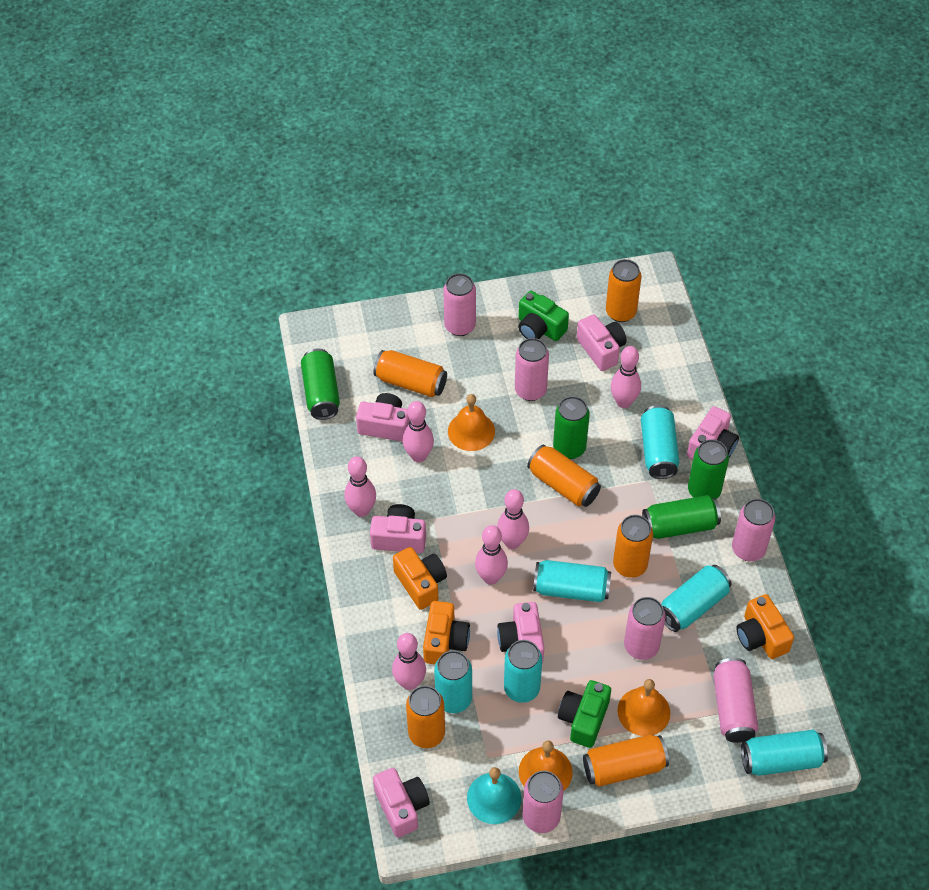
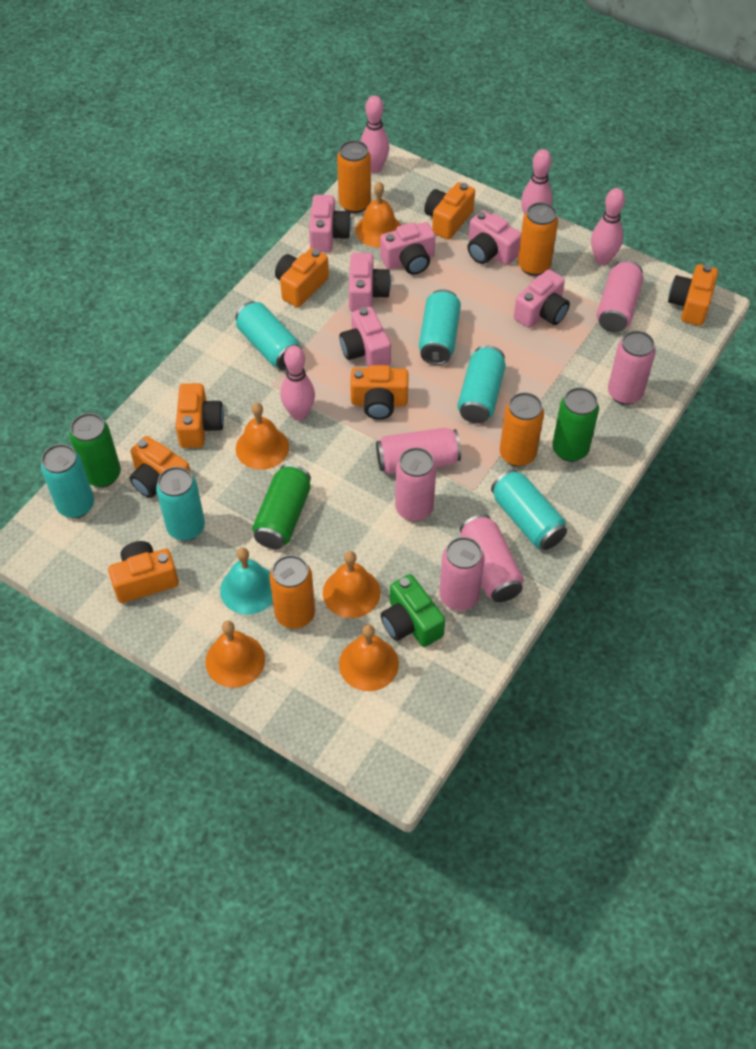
green camera: [518,291,569,341] [558,680,611,748] = 2 -> [381,574,445,647] = 1
green can: [301,349,340,420] [553,396,590,459] [642,495,721,539] [688,439,729,499] = 4 -> [70,413,121,487] [252,464,311,549] [552,387,599,462] = 3
orange bell: [448,394,495,451] [519,740,573,791] [617,679,670,736] = 3 -> [205,621,265,688] [236,403,289,470] [323,551,380,618] [339,624,399,691] [355,182,402,247] = 5
orange camera: [393,547,447,610] [423,601,470,664] [736,594,794,659] = 3 -> [108,541,179,603] [130,436,191,498] [176,383,224,448] [275,248,329,307] [350,365,409,420] [424,182,475,240] [668,264,718,326] = 7
orange can: [373,350,447,397] [406,686,445,748] [527,445,601,507] [583,735,669,787] [606,259,642,322] [613,515,653,578] = 6 -> [269,555,315,629] [337,140,371,213] [500,392,544,467] [518,202,558,276] = 4
pink bowling pin: [344,456,376,517] [392,633,426,690] [403,401,434,462] [475,525,508,585] [497,489,529,549] [611,346,641,408] = 6 -> [280,346,315,421] [361,96,390,173] [521,149,552,214] [591,188,625,265] = 4

